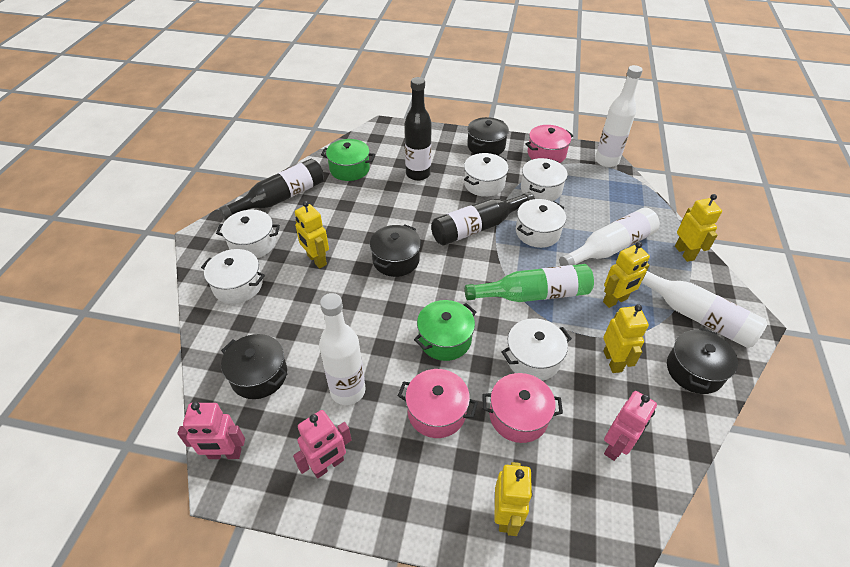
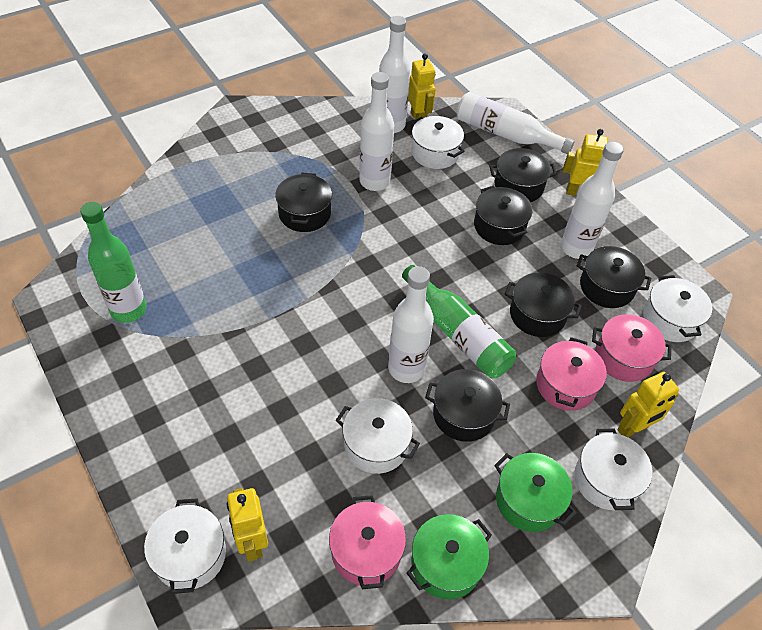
black bottle: [219,159,324,220] [405,77,432,181] [431,192,535,246] = 3 -> none = 0
black pot: [221,334,287,399] [370,224,421,277] [467,117,509,155] [667,328,738,394] = 4 -> [275,172,332,232] [425,369,510,442] [474,186,532,245] [490,148,557,202] [505,273,582,337] [577,246,652,308] = 6
green bottle: [465,264,594,302] = 1 -> [80,202,147,323] [402,265,516,378] = 2
pink robot: [177,402,245,459] [293,410,352,478] [604,391,657,461] = 3 -> none = 0
white bottle: [319,293,365,405] [559,207,660,266] [595,65,643,167] [641,271,767,348] = 4 -> [359,72,394,191] [379,16,411,133] [388,266,434,383] [457,92,575,154] [561,142,624,259] = 5
white pot: [201,249,265,304] [216,210,280,258] [464,153,509,197] [501,318,572,381] [516,199,566,248] [521,158,568,201] = 6 -> [144,498,226,594] [336,398,420,474] [411,116,465,169] [574,429,652,510] [643,275,712,342] = 5
yellow robot: [295,201,329,269] [494,462,533,536] [603,242,650,308] [603,304,649,373] [675,194,722,262] = 5 -> [227,488,268,562] [408,53,436,120] [563,129,608,196] [617,372,679,437] = 4

